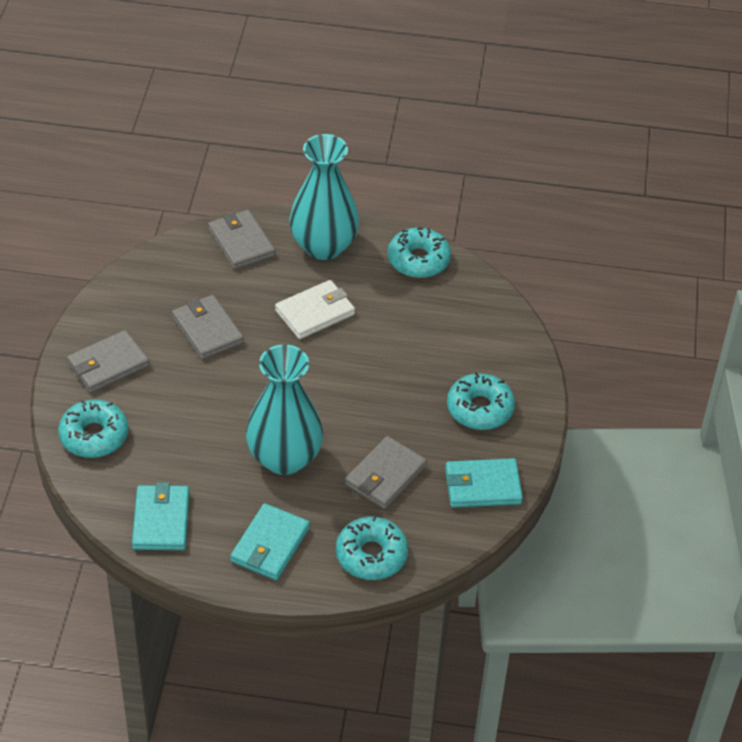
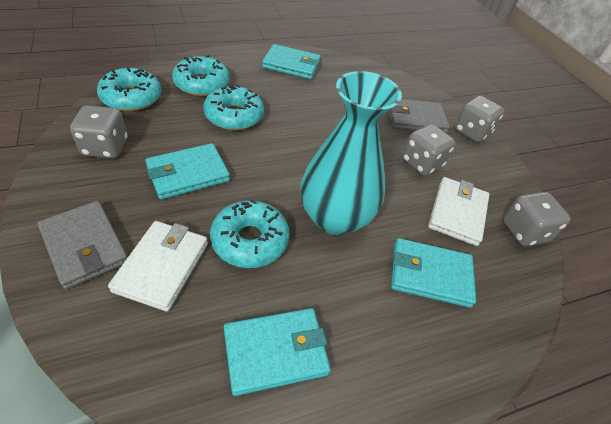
grey dice: none = 0 -> [70,105,127,159] [402,124,456,176] [454,96,504,143] [503,192,570,246] = 4
grey wallet: [67,330,150,393] [172,295,244,360] [208,210,275,270] [345,436,427,509] = 4 -> [38,201,128,290] [388,99,450,133] = 2
turquoise vase: [246,345,323,475] [289,134,359,260] = 2 -> [300,71,402,235] = 1
turquoise wallet: [132,482,189,550] [230,503,310,580] [445,458,523,508] = 3 -> [145,143,230,200] [224,308,331,396] [262,44,321,79] [391,238,476,308] = 4
white wallet: [275,280,355,339] = 1 -> [108,221,208,312] [428,177,490,246] = 2

